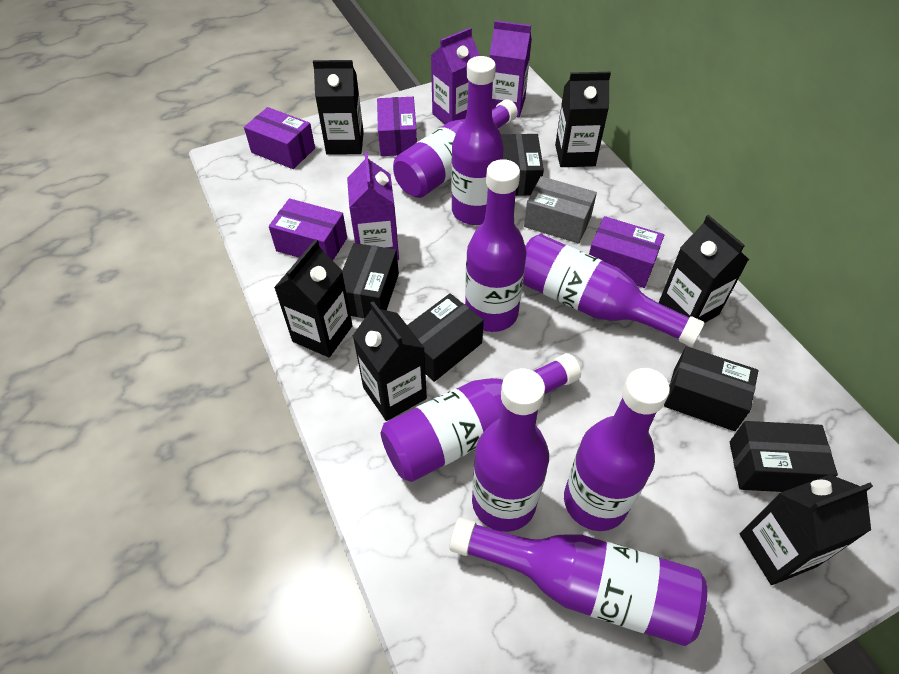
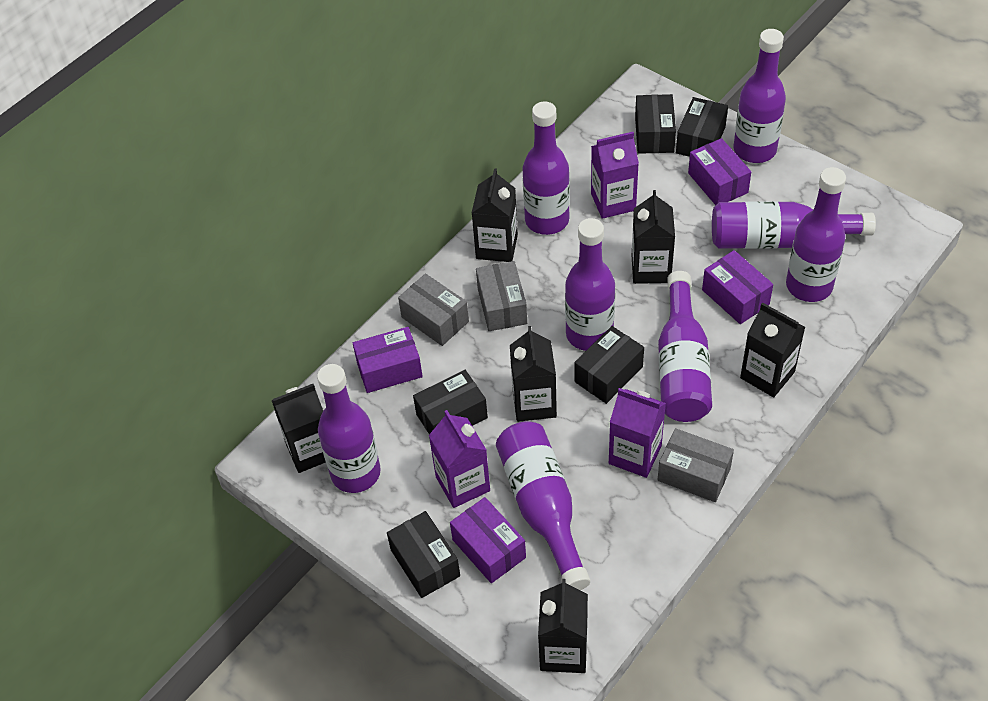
grey box: [524,176,597,244] = 1 -> [398,273,469,346] [476,261,527,331] [658,428,734,502] = 3

